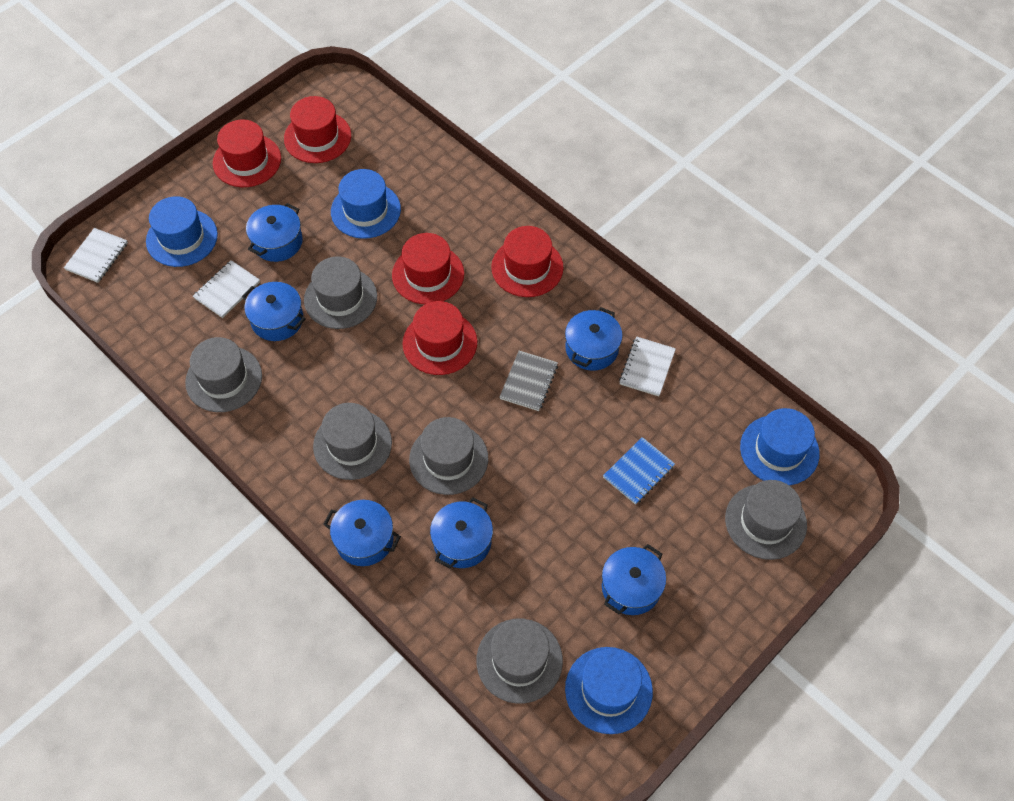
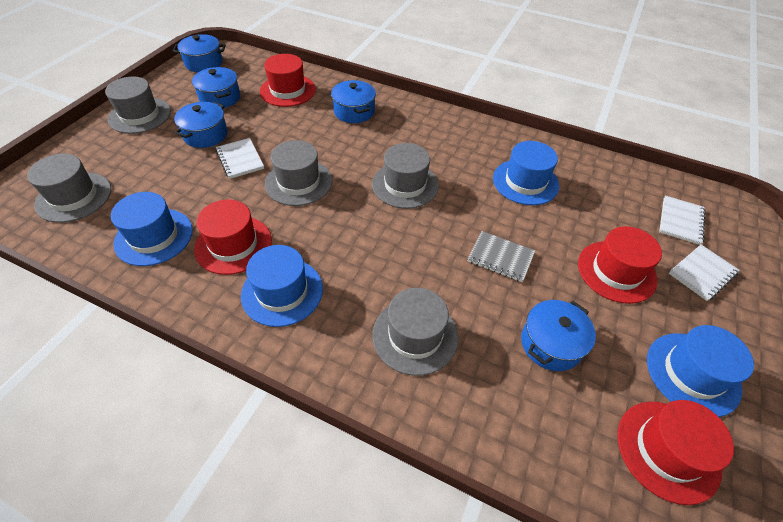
blue notebook: [603,437,675,505] = 1 -> none = 0
blue pot: [242,282,306,341] [246,203,303,262] [323,500,401,566] [430,497,493,568] [565,307,623,371] [602,544,666,615] = 6 -> [173,34,226,72] [174,102,228,148] [192,67,240,108] [331,80,376,123] [521,300,596,371] = 5
grey hat: [185,337,262,412] [304,256,377,329] [313,403,392,480] [409,417,488,495] [476,619,563,704] [725,480,807,560] = 6 -> [27,154,111,223] [105,76,171,134] [265,140,332,206] [372,143,439,209] [373,288,458,376] = 5
red hat: [213,120,281,187] [284,96,351,163] [392,233,464,304] [402,301,477,375] [491,226,564,297] = 5 -> [194,199,272,275] [260,54,316,107] [578,226,662,304] [618,400,734,505] = 4

